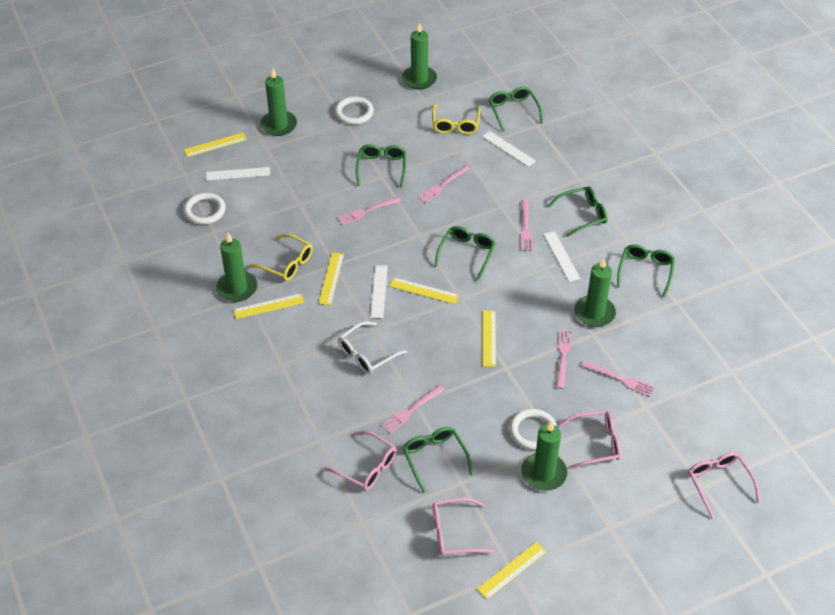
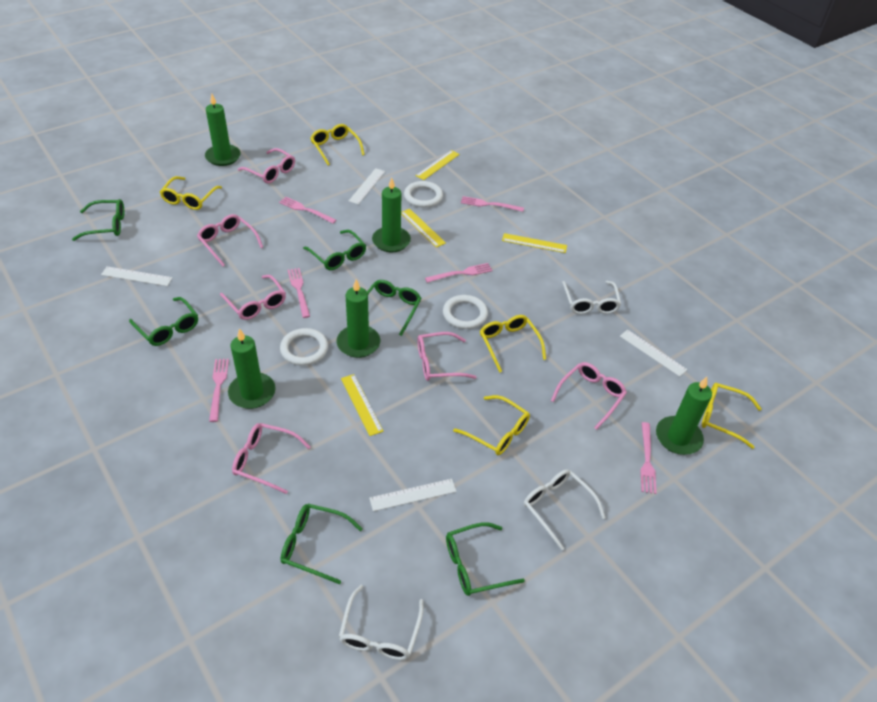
pink glasses: [324,431,397,491] [432,498,494,556] [558,411,621,469] [688,452,760,518] = 4 -> [197,214,263,266] [220,275,286,320] [232,423,310,494] [238,148,295,184] [418,332,476,381] [551,362,627,430] = 6
white glasses: [338,321,407,374] = 1 -> [339,585,424,660] [524,469,606,550] [562,281,621,314] = 3
yellow glasses: [249,234,313,281] [432,104,480,134] = 2 -> [160,176,222,210] [310,124,365,166] [453,395,530,455] [480,315,546,373] [702,383,762,449] = 5
yellow ruler: [184,133,247,157] [233,293,304,319] [319,253,344,305] [390,277,459,304] [477,542,547,599] [483,310,496,367] = 6 -> [341,374,383,436] [401,209,446,248] [415,150,460,180] [502,233,567,253] = 4

